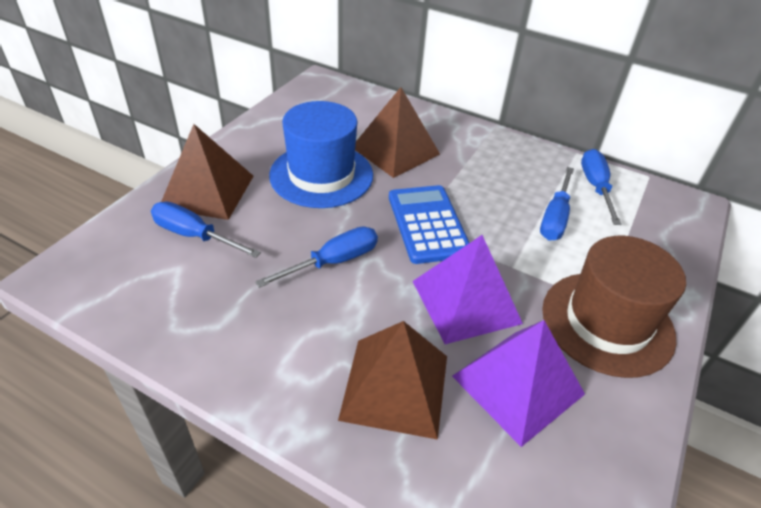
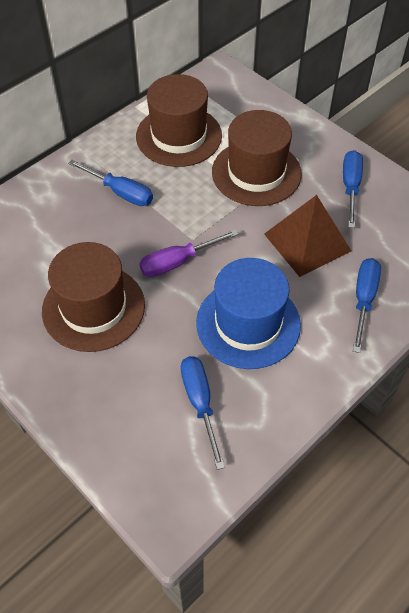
blue calculator: [389,185,469,264] = 1 -> none = 0
brown hat: [542,236,686,378] = 1 -> [42,242,145,352] [136,74,222,167] [212,110,302,206] = 3
brown pyramid: [161,124,254,220] [338,321,447,440] [355,87,440,178] = 3 -> [264,195,351,277] = 1
purple pyramid: [412,235,523,344] [452,320,585,447] = 2 -> none = 0
purple screwdriver: none = 0 -> [139,230,239,277] = 1

